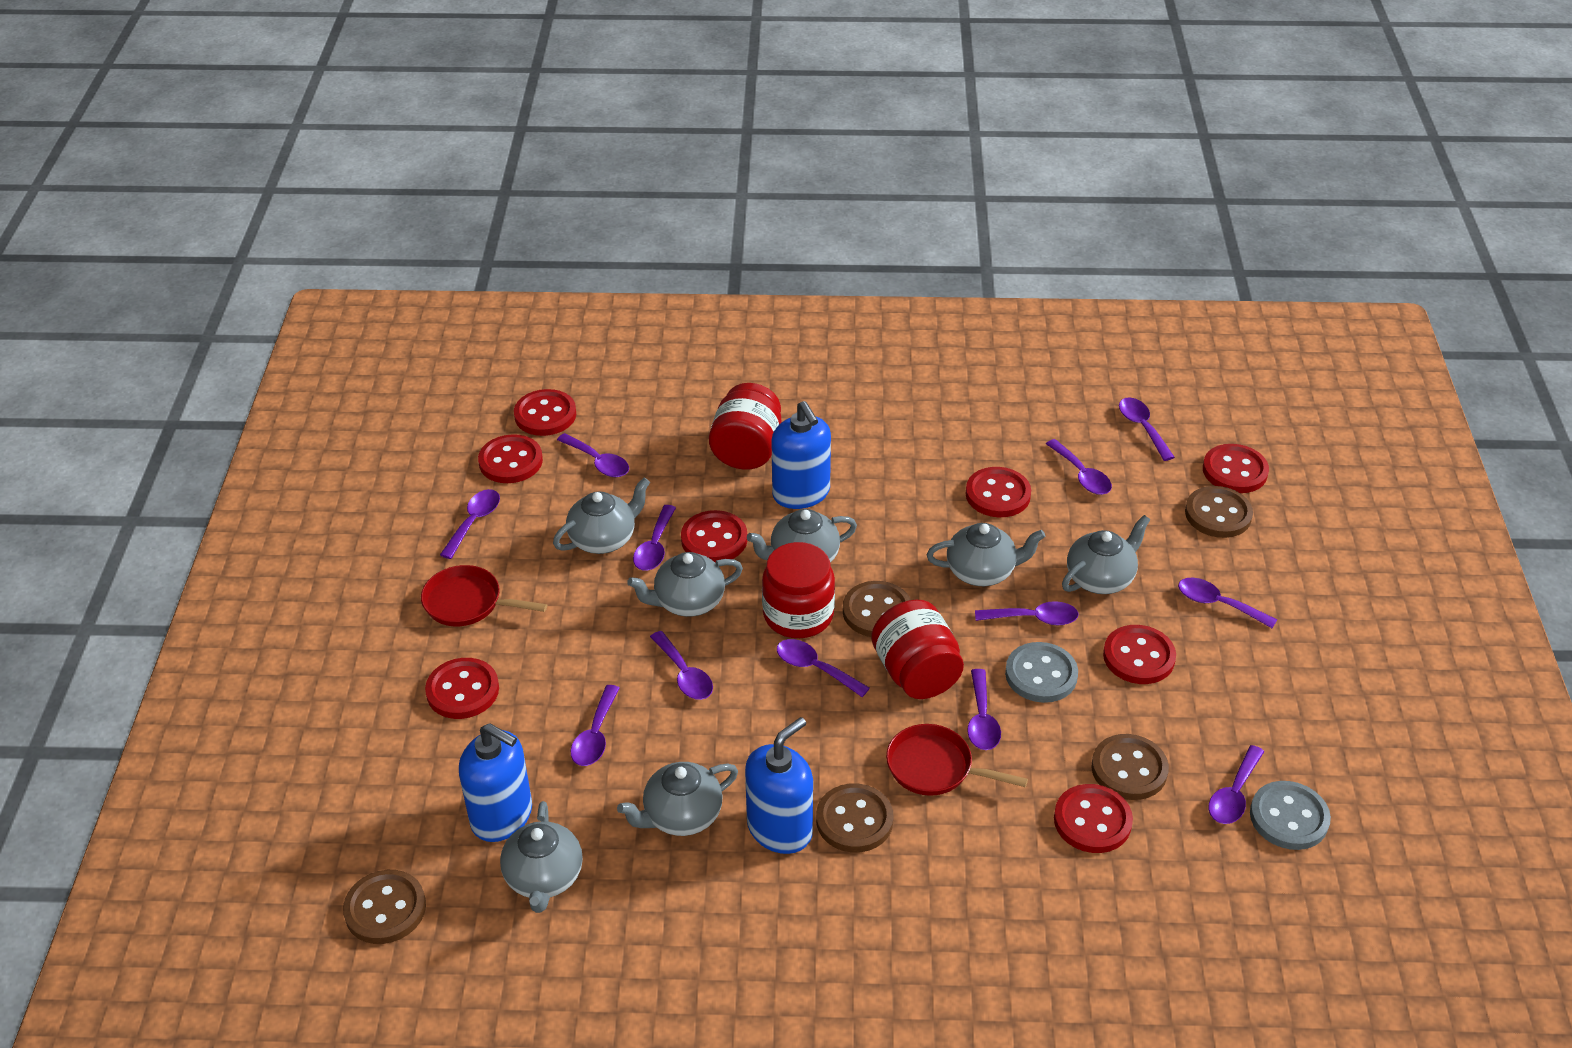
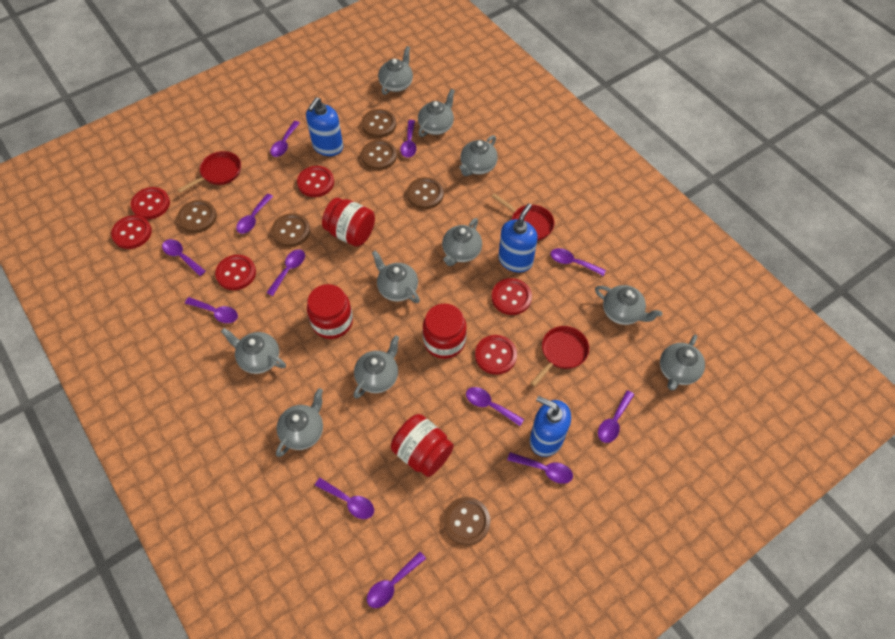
brown button: [343,870,426,944] [816,783,894,853] [843,581,911,637] [1091,734,1169,800] [1185,486,1253,538] = 5 -> [177,200,217,233] [271,213,310,247] [361,109,396,138] [361,140,397,170] [407,177,444,209] [443,497,490,546] = 6
grey button: [1005,642,1078,703] [1250,781,1331,850] = 2 -> none = 0
grey teapot: [500,801,583,913] [553,478,650,554] [617,762,738,836] [627,552,743,617] [747,509,857,563] [926,523,1045,586] [1062,515,1150,594] = 7 -> [221,328,286,374] [276,388,323,457] [354,335,399,399] [372,250,420,303] [378,46,413,95] [418,89,455,137] [442,218,482,266] [459,135,498,176] [595,285,662,325] [660,334,705,391] = 10
red button: [425,658,499,719] [478,434,543,483] [514,389,576,436] [681,510,748,563] [966,467,1031,517] [1054,784,1133,853] [1103,625,1176,684] [1203,444,1269,493] = 8 -> [111,215,152,249] [131,187,170,220] [215,255,256,290] [297,166,334,197] [475,335,517,375] [492,278,532,315] = 6
red jar: [709,383,781,470] [762,542,835,638] [871,600,964,699] = 3 -> [307,284,353,339] [322,198,375,246] [391,414,454,477] [423,304,467,359] = 4
red pan: [421,565,547,626] [886,724,1028,796] = 2 -> [178,151,241,193] [491,193,554,241] [531,326,589,387] = 3

